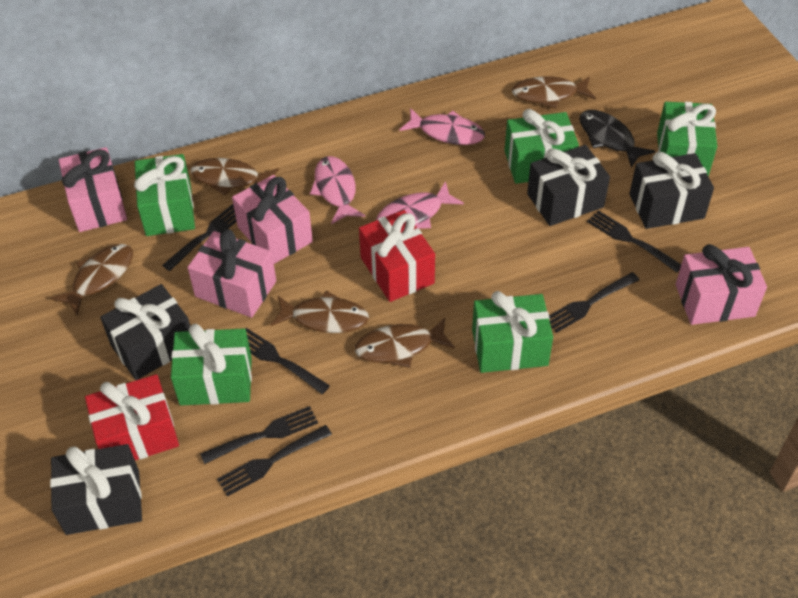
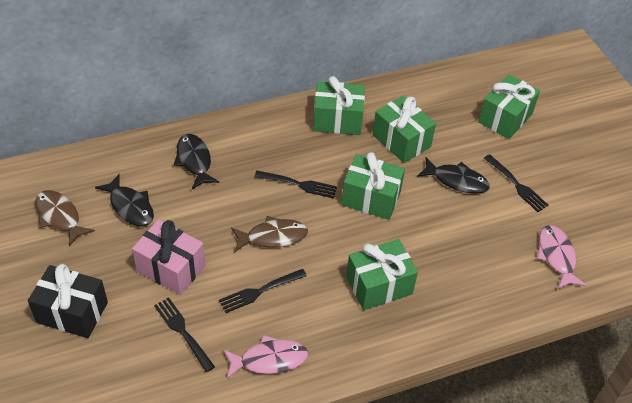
black fish: [580,110,655,168] = 1 -> [95,174,154,227] [174,134,219,189] [417,157,490,194] = 3
black fork: [162,204,237,271] [200,406,318,464] [217,425,332,496] [245,328,330,394] [549,272,639,333] [587,210,681,273] = 6 -> [154,297,215,372] [219,269,307,313] [254,171,337,198] [484,154,549,212] = 4
black gift: [50,444,142,535] [100,284,190,380] [527,145,610,226] [629,152,714,229] = 4 -> [28,264,108,338] = 1
brown fish: [50,244,133,316] [191,158,279,196] [270,291,369,333] [355,318,455,368] [512,76,596,108] = 5 -> [35,190,95,246] [231,216,308,252] = 2
pink fish: [310,156,365,224] [376,181,464,229] [399,108,485,145] = 3 -> [223,335,308,379] [537,225,587,289] = 2
pink gift: [59,147,127,232] [187,229,276,318] [232,175,313,264] [676,244,767,325] = 4 -> [132,219,205,295] = 1
red gift: [85,374,179,460] [359,210,435,302] = 2 -> none = 0

